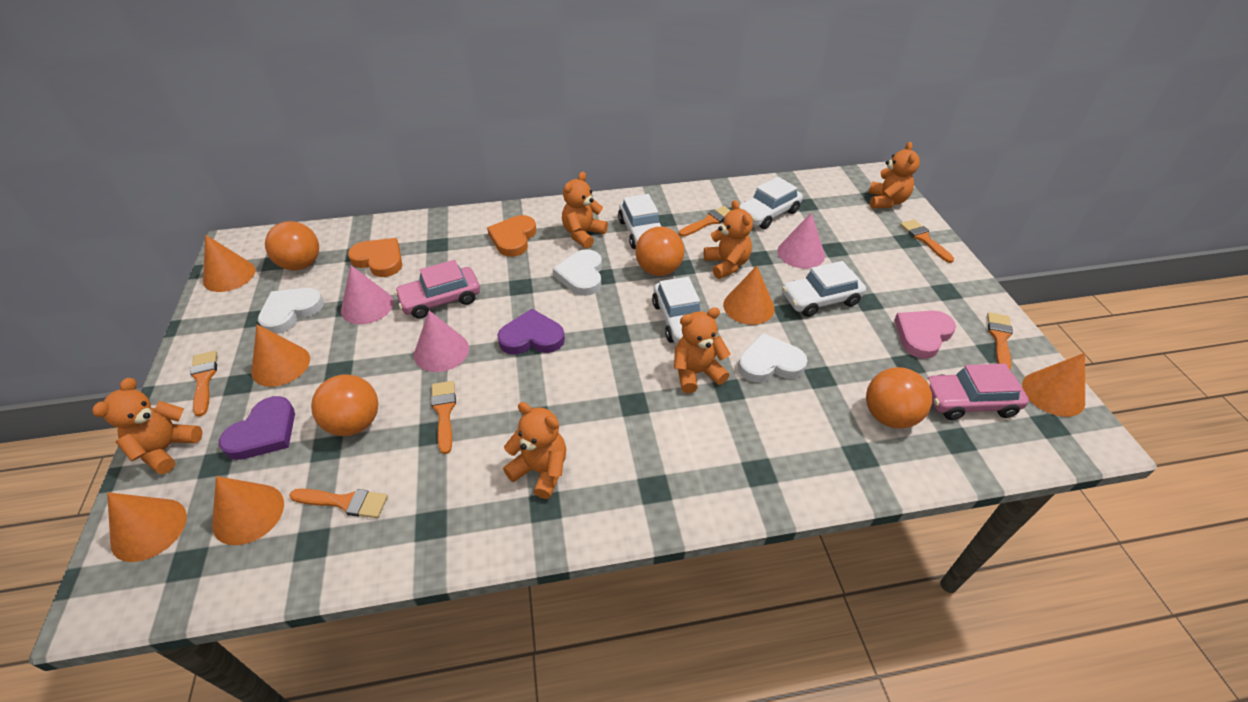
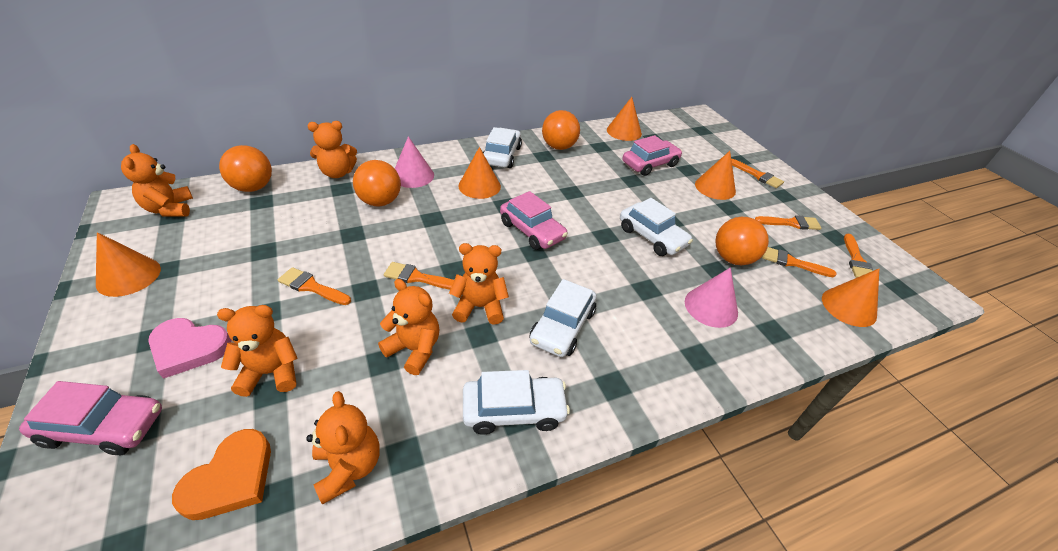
orange cone: [107,492,187,562] [203,235,256,292] [212,476,284,545] [251,324,310,387] [723,266,775,325] [1022,353,1085,417] = 6 -> [96,232,161,297] [459,147,501,199] [607,97,642,141] [695,151,736,200] [822,269,879,327] = 5
orange heart: [348,238,402,277] [487,215,536,257] = 2 -> [172,429,271,520] = 1
pink car: [394,260,480,319] [926,364,1029,420] = 2 -> [19,381,162,455] [500,191,568,250] [622,135,682,176] = 3
pink cone: [341,265,393,324] [414,311,469,372] [777,213,825,269] = 3 -> [395,136,434,188] [685,267,738,328] = 2
purple heart: [219,396,295,460] [497,309,565,355] = 2 -> none = 0
white heart: [258,288,324,334] [553,249,602,296] [738,333,807,383] = 3 -> none = 0

